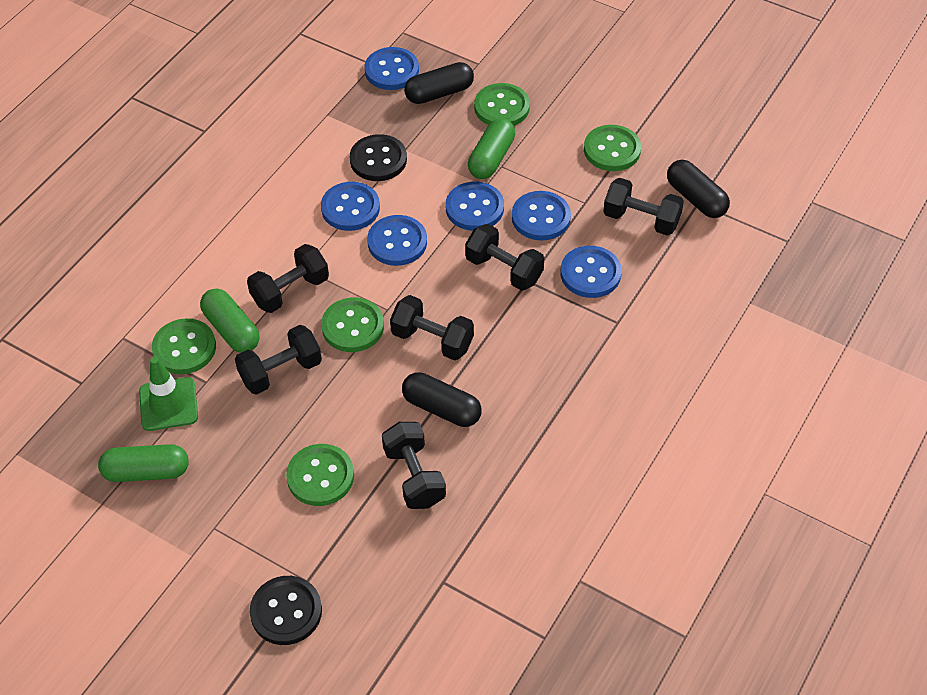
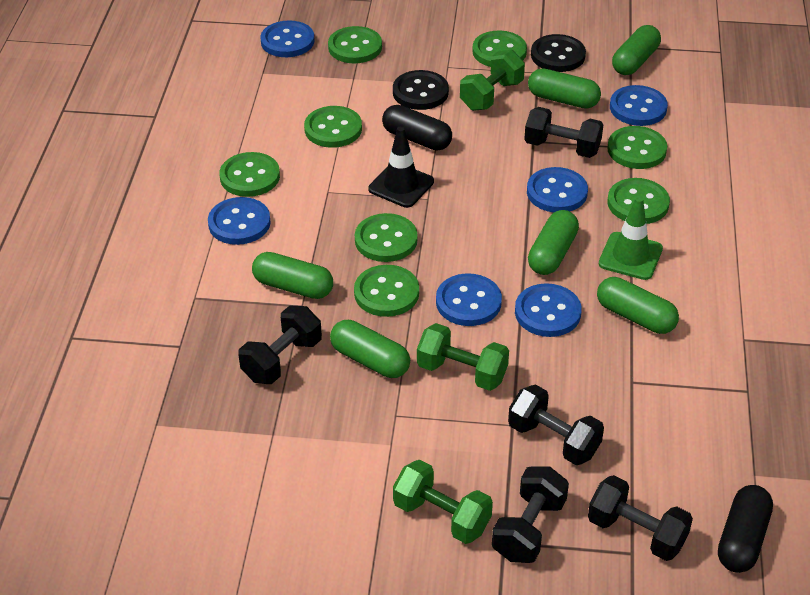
black capsule: [402,372,482,427] [404,62,474,104] [667,160,730,218] = 3 -> [382,105,452,151] [718,485,773,573] = 2
black dumbbell: [235,325,322,395] [247,244,329,313] [382,422,446,509] [390,295,474,361] [465,224,544,291] [603,178,684,236] = 6 -> [238,305,322,384] [492,467,569,563] [508,384,604,465] [524,107,604,158] [588,475,693,561] = 5
black traffic cone: none = 0 -> [368,126,434,208] = 1
green button: [152,318,216,374] [286,444,354,506] [321,297,384,352] [474,83,530,126] [584,125,641,171] = 5 -> [219,152,280,197] [304,106,362,148] [328,26,382,63] [354,265,419,317] [355,213,418,262] [472,31,527,67] [607,126,667,169] [608,178,670,224] = 8
green capsule: [98,444,189,482] [200,288,260,353] [468,118,515,179] = 3 -> [252,252,333,299] [330,320,410,378] [528,68,601,109] [528,210,579,275] [597,277,679,334] [612,25,661,75] = 6
green dumbbell: none = 0 -> [393,460,493,544] [417,323,509,391] [460,50,525,111] = 3

